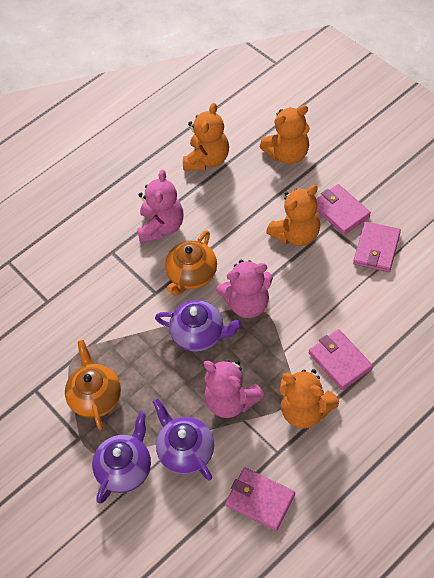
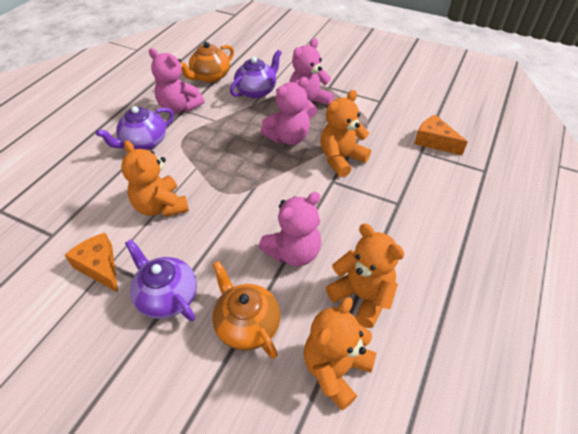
orange cheese: none = 0 -> [65,233,118,293] [414,115,468,155] = 2
pink teddy bear: [137,170,183,243] [204,360,265,418] [216,260,273,318] = 3 -> [149,48,205,114] [259,192,321,267] [261,77,310,145] [290,38,334,118] = 4
pink wallet: [225,467,295,531] [309,329,373,390] [316,184,371,235] [353,222,401,272] = 4 -> none = 0

